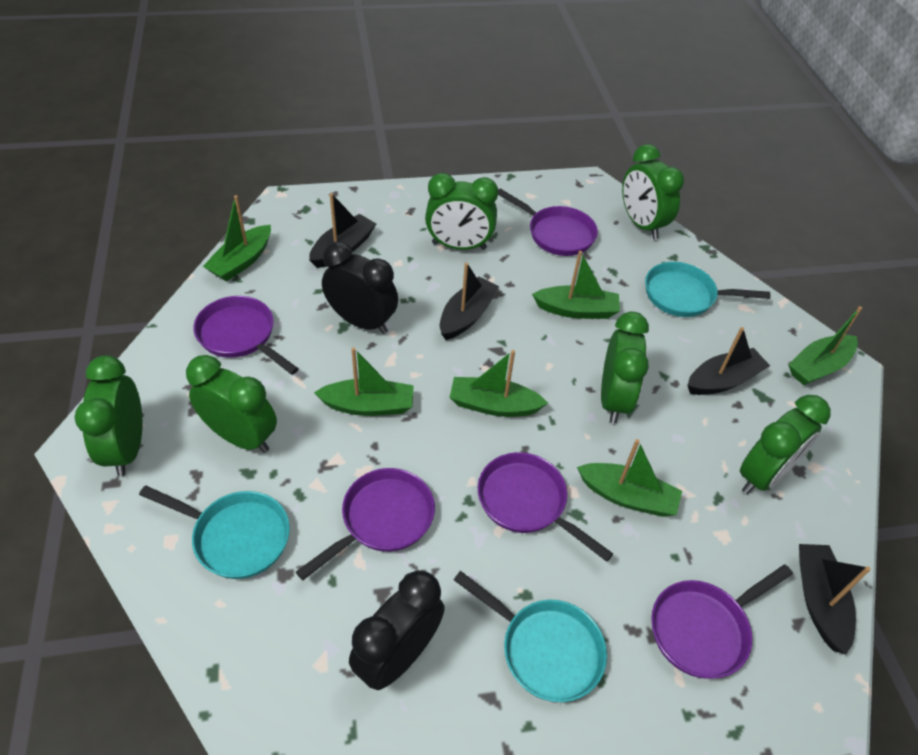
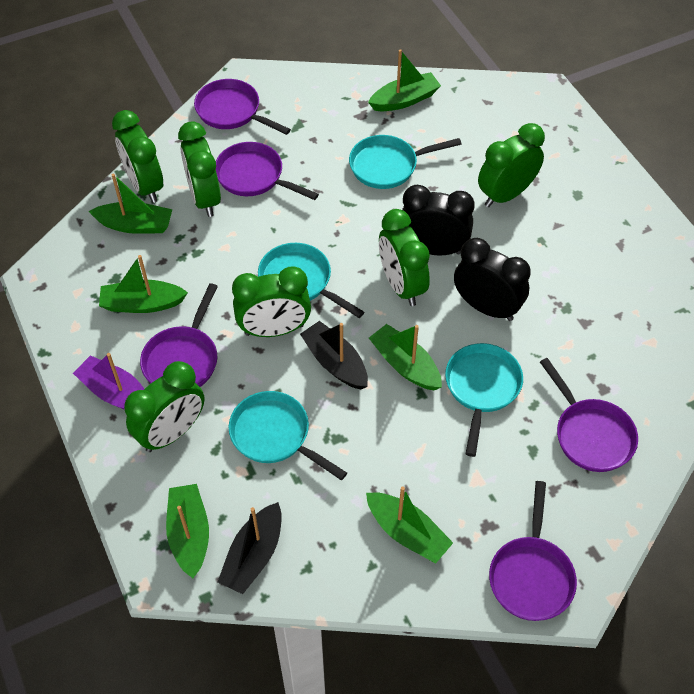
black boat: [309,193,376,268] [440,263,499,340] [687,327,770,395] [799,544,871,654] = 4 -> [218,502,282,594] [300,321,368,390] = 2
purple boat: none = 0 -> [73,353,144,410] = 1
turquoise pan: [139,485,290,579] [454,571,607,702] [645,262,771,317] = 3 -> [229,391,347,480] [258,243,364,318] [349,135,461,189] [445,343,523,457] = 4

